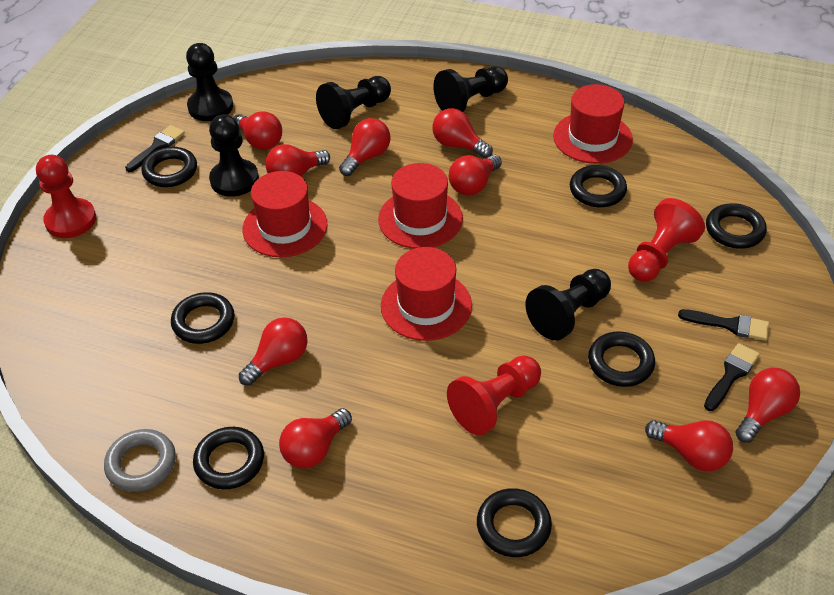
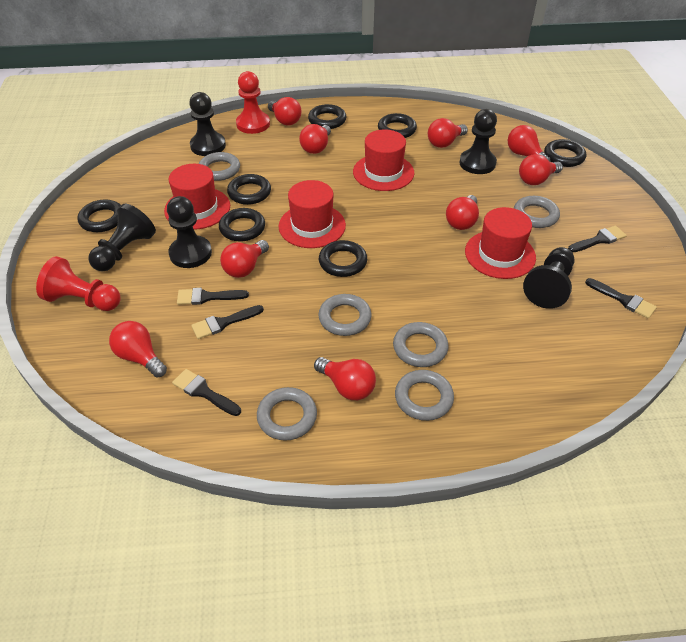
black brush: [125,125,185,172] [678,309,769,341] [704,343,760,411] = 3 -> [172,369,241,416] [177,288,249,305] [191,305,264,339] [568,226,627,253] [585,278,657,319] = 5
grey ring: [104,429,176,492] = 1 -> [199,152,240,181] [257,387,317,441] [318,294,372,336] [393,322,449,367] [395,370,454,421] [514,196,560,228] = 6
red pawn: [36,155,96,238] [447,355,541,436] [628,198,705,282] = 3 -> [36,256,120,311] [236,71,270,134] = 2

